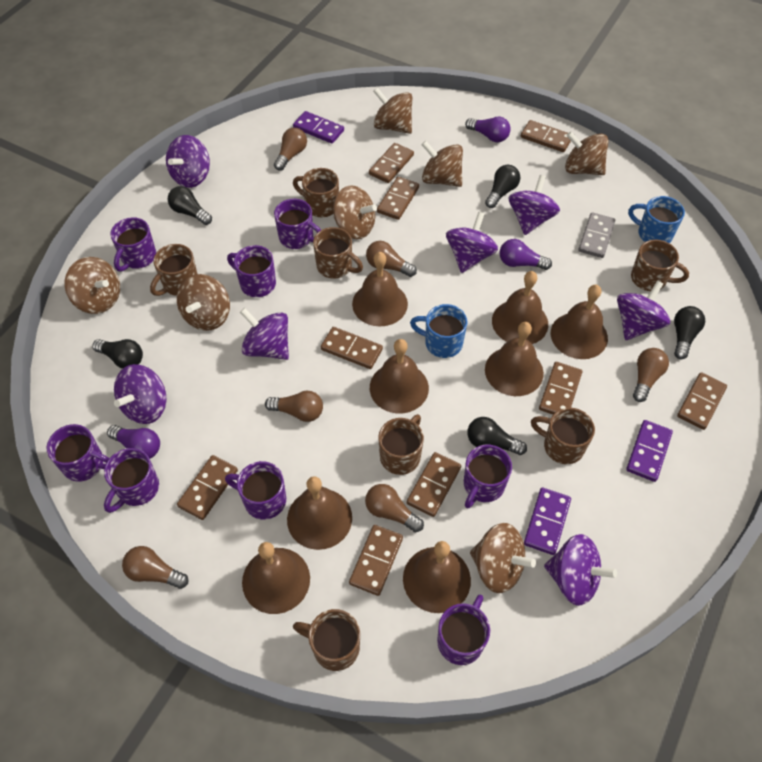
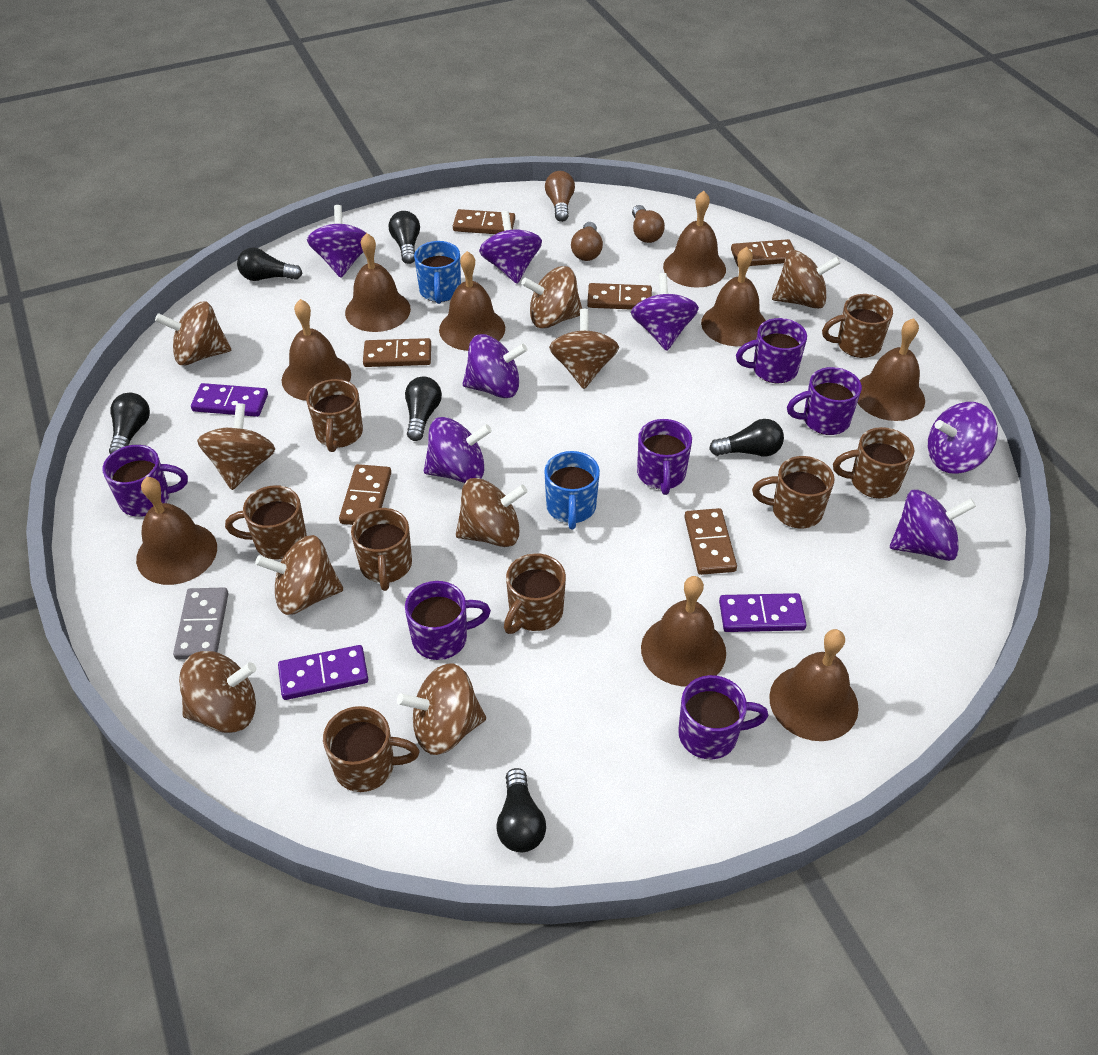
black light bulb: [92,339,143,369] [168,186,212,225] [467,417,527,455] [485,165,520,208] [674,306,705,359] = 5 -> [109,393,150,454] [237,248,302,281] [389,211,420,264] [405,377,442,441] [496,768,546,852] [709,419,784,457] = 6
brown bell: [242,542,310,614] [287,476,352,550] [352,252,408,327] [370,339,429,413] [403,541,471,613] [485,322,544,396] [492,271,548,344] [551,285,608,359] = 8 -> [136,477,217,585] [282,299,351,401] [345,233,411,332] [439,251,505,351] [641,576,726,686] [663,191,726,288] [701,247,766,346] [769,629,859,741] [857,318,925,421] = 9
brown domino: [177,455,238,520] [321,327,383,369] [349,525,403,596] [369,143,414,183] [377,177,419,220] [407,452,461,517] [521,120,571,152] [539,362,582,415] [677,372,727,430] = 9 -> [339,464,391,525] [363,338,431,367] [453,209,515,234] [587,283,652,310] [684,508,737,575] [731,239,794,266] = 6
brown light bulb: [122,546,188,589] [265,391,323,422] [274,127,307,171] [365,484,424,532] [366,241,417,277] [633,348,669,402] = 6 -> [545,171,575,222] [571,222,603,261] [632,205,665,243] = 3
brown mug: [150,244,197,296] [293,168,339,217] [293,609,360,671] [313,227,363,279] [378,414,424,475] [531,408,595,464] [631,240,689,291] = 7 -> [225,485,307,559] [306,379,363,452] [323,706,420,792] [351,508,412,591] [504,553,566,634] [752,456,835,528] [822,294,893,358] [833,427,914,498] = 8
brown spinning top: [65,257,120,314] [177,274,230,331] [333,185,377,239] [373,87,412,134] [421,141,463,187] [470,523,536,593] [565,131,608,175] = 7 -> [155,301,231,365] [179,651,256,733] [197,403,275,490] [255,535,343,615] [397,663,486,755] [456,478,528,547] [521,266,582,328] [549,309,619,389] [772,250,840,309] = 9
purple light bulb: [107,425,160,459] [465,117,511,142] [500,239,552,270] = 3 -> none = 0
purple mug: [47,424,109,482] [104,448,159,513] [110,217,156,271] [225,461,286,520] [227,245,276,297] [274,199,321,249] [437,594,490,665] [464,445,512,508] = 8 -> [103,445,188,516] [405,581,491,660] [637,419,692,495] [678,675,769,759] [736,318,807,383] [787,367,862,435] = 6

